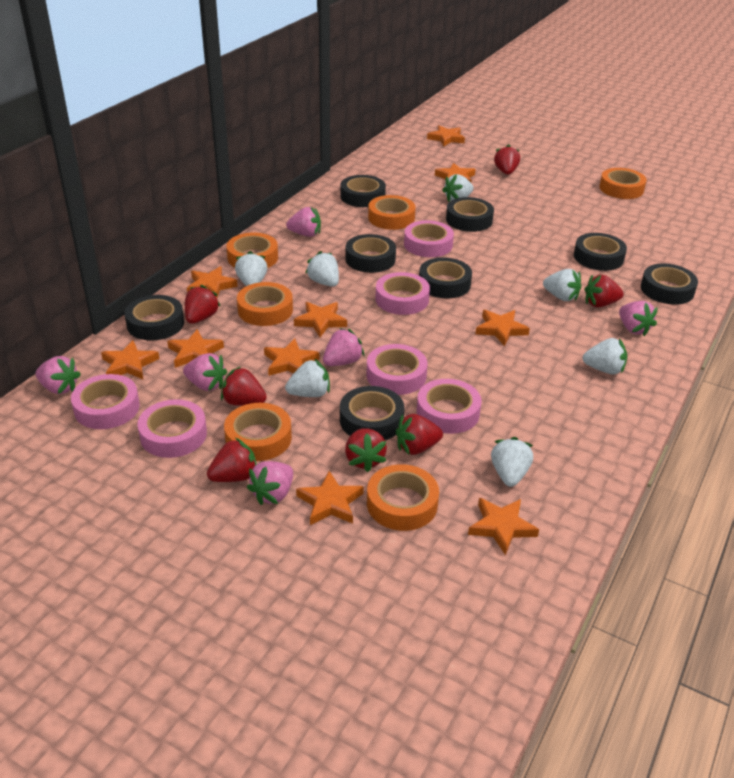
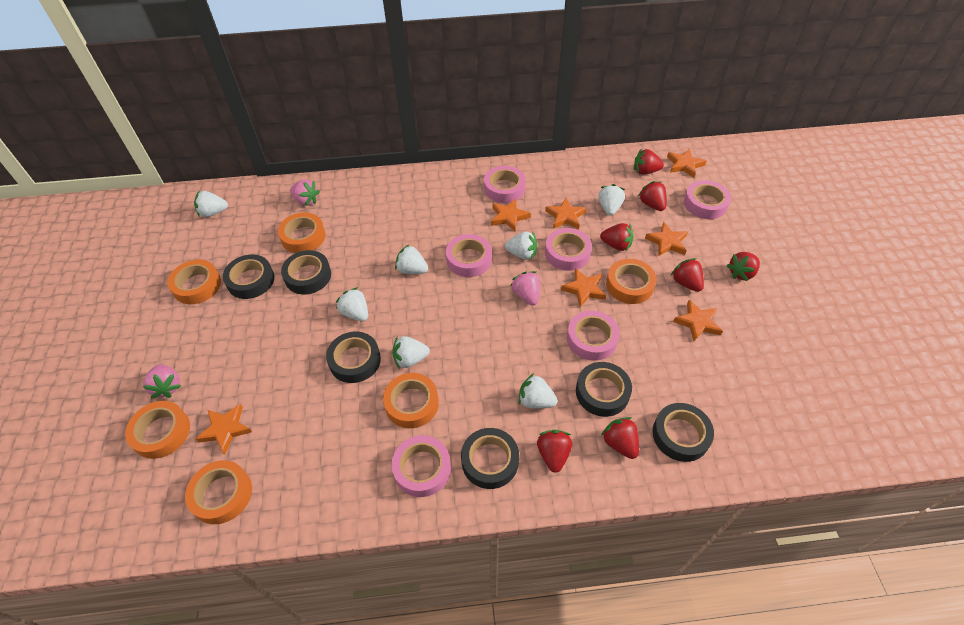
black tape: [125,295,184,340] [340,175,386,207] [340,386,404,440] [345,234,396,273] [419,258,472,298] [446,197,494,232] [574,233,627,271] [641,263,698,305] = 8 -> [223,255,274,299] [281,250,331,294] [326,332,381,383] [461,428,519,489] [576,362,632,417] [652,403,714,462] = 6
orange star: [101,340,159,379] [167,329,224,368] [187,266,238,298] [264,338,319,376] [294,302,347,337] [296,471,364,525] [427,125,465,147] [435,163,476,182] [468,498,539,555] [475,310,530,346] = 10 -> [196,404,252,454] [491,199,531,232] [545,198,587,229] [561,268,606,307] [645,222,688,256] [667,148,707,178] [673,300,723,341] = 7
pink strawberry: [35,356,81,394] [183,353,227,391] [247,461,293,505] [286,207,321,237] [323,328,364,366] [619,301,658,336] = 6 -> [143,364,182,398] [290,179,320,206] [511,271,540,305] = 3

